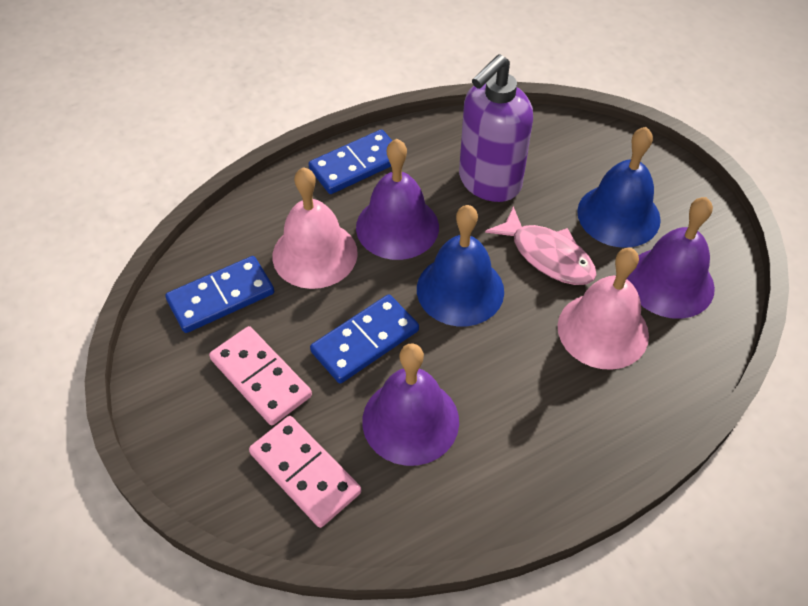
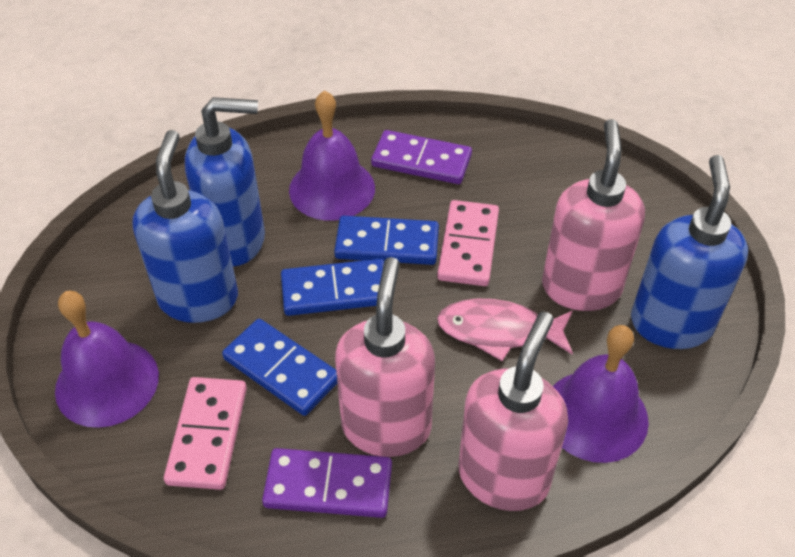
blue bell: [417,205,504,326] [577,127,661,248] = 2 -> none = 0
blue soap dispenser: none = 0 -> [132,130,238,323] [185,97,265,266] [631,155,748,349] = 3
pink bell: [272,167,358,289] [558,248,649,370] = 2 -> none = 0
pink soap dispenser: none = 0 -> [335,257,435,457] [459,312,568,511] [542,119,645,311] = 3
purple domino: none = 0 -> [262,448,392,518] [371,130,472,184] = 2
purple soap dispenser: [459,54,533,202] = 1 -> none = 0

